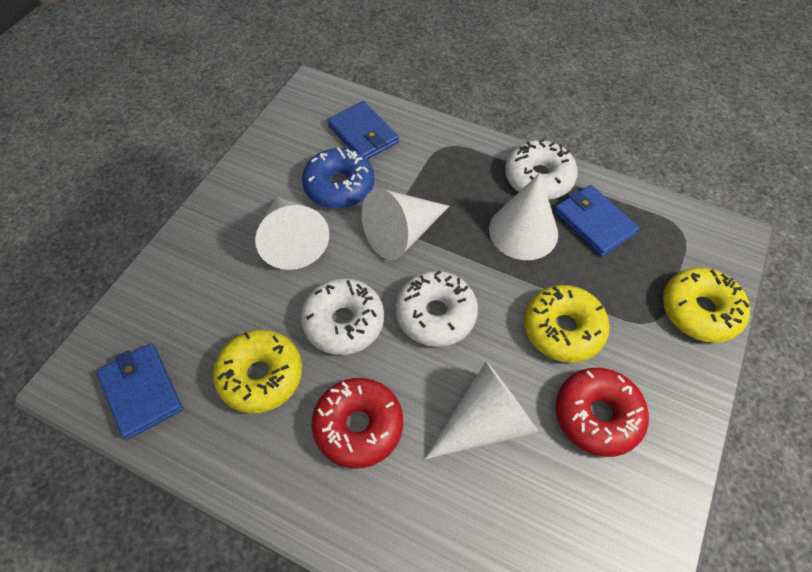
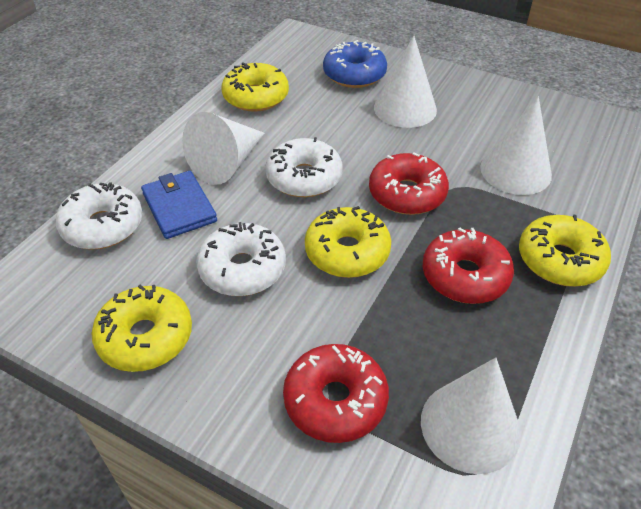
blue wallet: [97,344,183,440] [327,101,399,160] [554,185,639,257] = 3 -> [141,171,217,239] = 1
red donut: [312,378,403,469] [556,368,649,457] = 2 -> [283,344,389,443] [369,152,449,215] [423,227,514,304] = 3
yellow donut: [213,330,302,413] [524,285,610,363] [663,267,750,343] = 3 -> [91,284,192,372] [222,62,289,112] [305,206,391,278] [519,215,611,287] = 4

